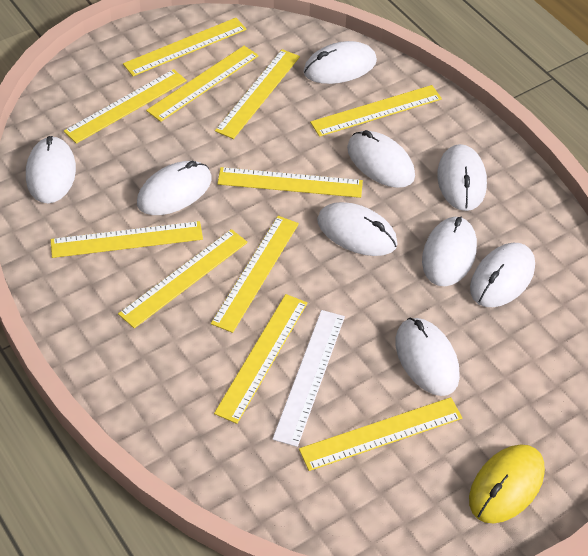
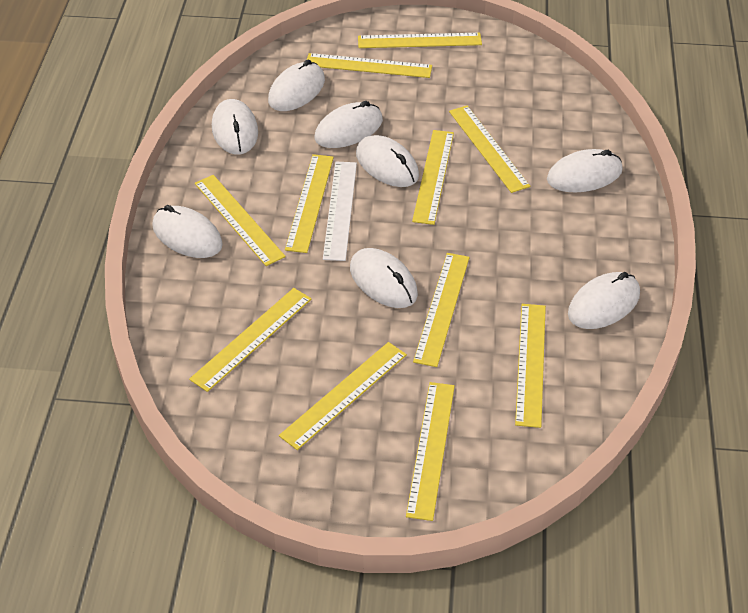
white mouse: [26,136,76,203] [137,161,212,215] [303,41,377,84] [317,202,397,256] [347,130,415,188] [395,318,460,396] [422,217,477,286] [437,144,487,211] [470,243,535,307] = 9 -> [152,205,223,258] [212,99,258,155] [268,60,325,111] [315,101,383,148] [350,248,418,308] [356,135,419,187] [547,149,623,192] [568,272,640,329] = 8
yellow mouse: [469,444,545,523] = 1 -> none = 0

